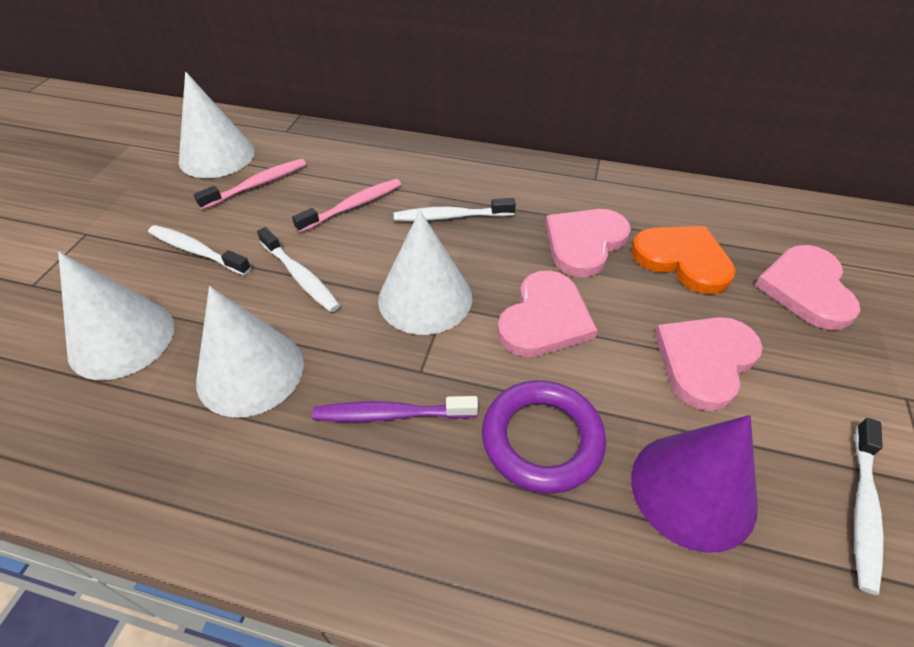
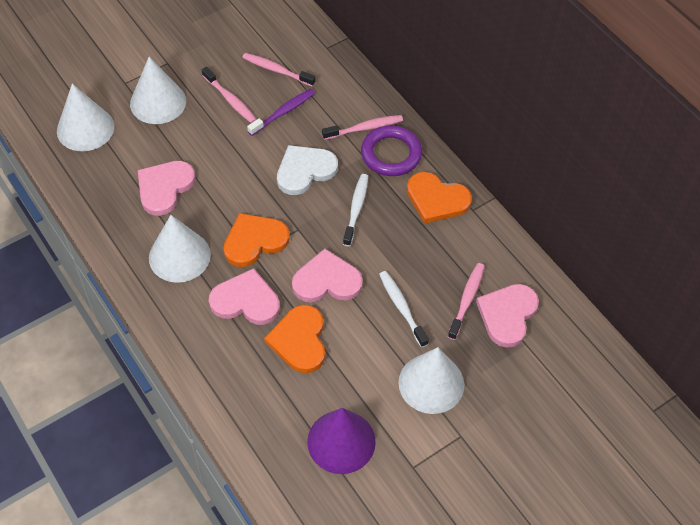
orange heart: [631,226,735,294] = 1 -> [223,213,290,267] [264,305,325,373] [407,172,472,224] = 3
pink toothbrush: [193,159,306,210] [292,179,401,233] = 2 -> [202,67,257,123] [242,53,316,87] [322,115,403,140] [448,263,485,340] = 4
white heart: none = 0 -> [277,145,338,195] = 1
white toothbrush: [148,225,251,276] [257,227,340,312] [394,198,516,221] [854,418,884,595] = 4 -> [343,174,368,247] [379,271,429,348] = 2

